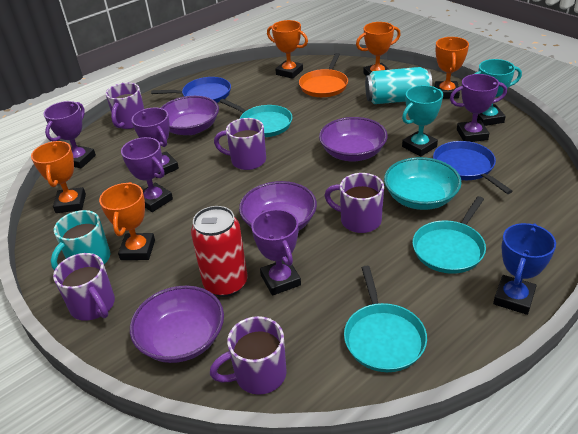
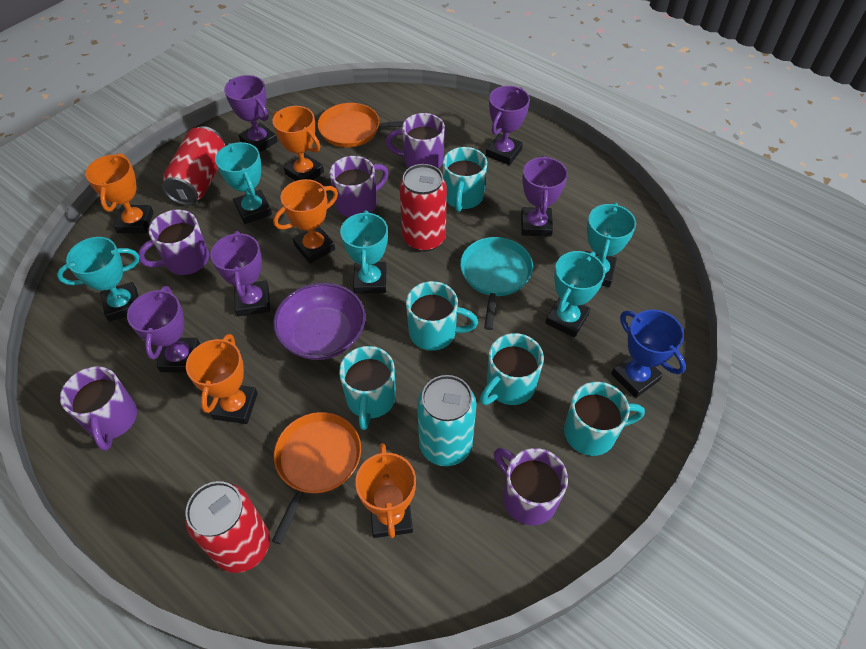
blue pan: [151,77,231,103] [433,141,513,194] = 2 -> none = 0
orange pan: [299,53,348,97] = 1 -> [272,412,361,545] [317,103,403,147] = 2
purple bowl: [130,286,224,363] [161,96,219,135] [239,181,317,231] [319,117,388,161] = 4 -> [273,283,366,360] = 1
red can: [191,206,247,297] = 1 -> [162,126,225,206] [185,481,270,573] [399,164,447,252] = 3
turquoise bowl: [384,157,462,210] = 1 -> none = 0
turquoise mug: [51,210,110,270] = 1 -> [339,346,396,430] [406,281,478,351] [443,147,487,212] [480,333,544,405] [564,382,645,456] = 5
turquoise pan: [220,99,292,137] [344,266,427,372] [412,196,486,274] = 3 -> [460,237,533,330] = 1
turquoise trophy: [402,85,443,157] [472,59,522,126] = 2 -> [57,237,140,322] [215,142,272,224] [340,210,388,294] [545,251,605,337] [586,202,636,287] = 5

